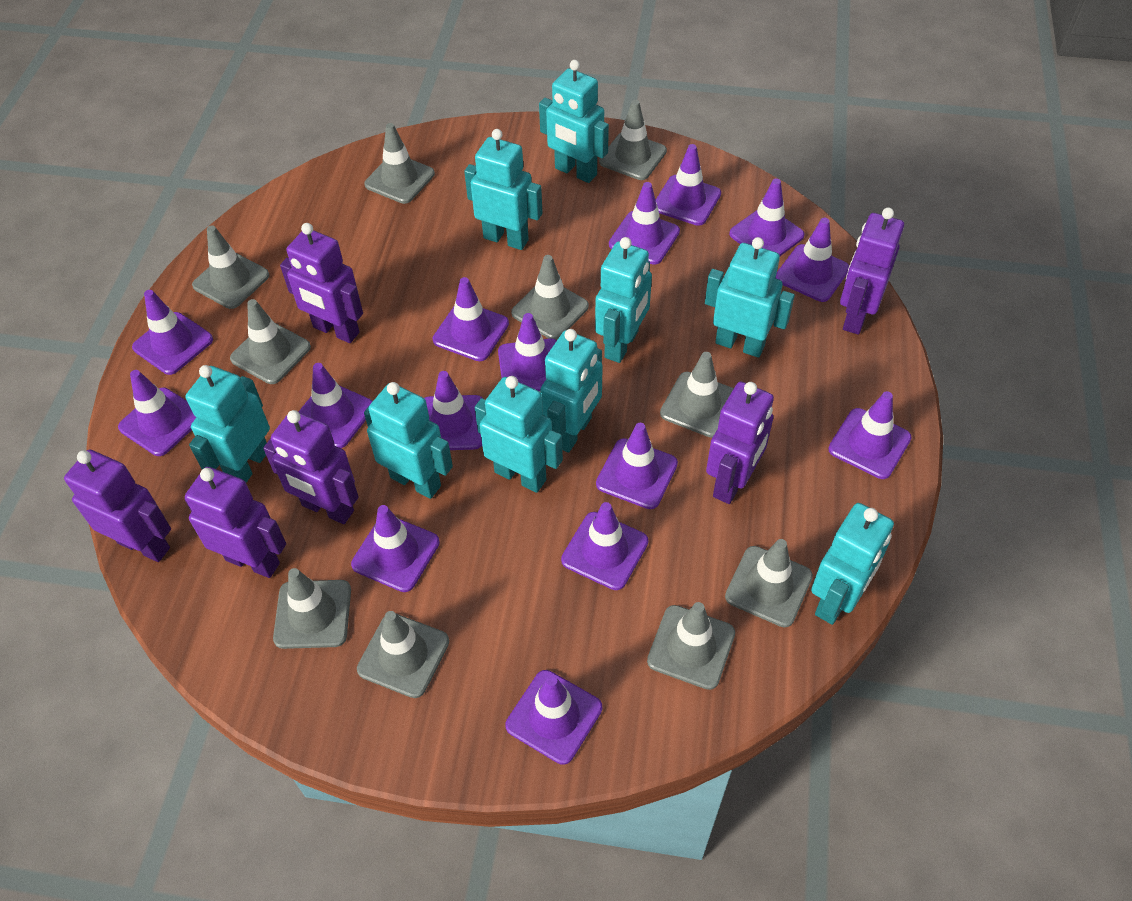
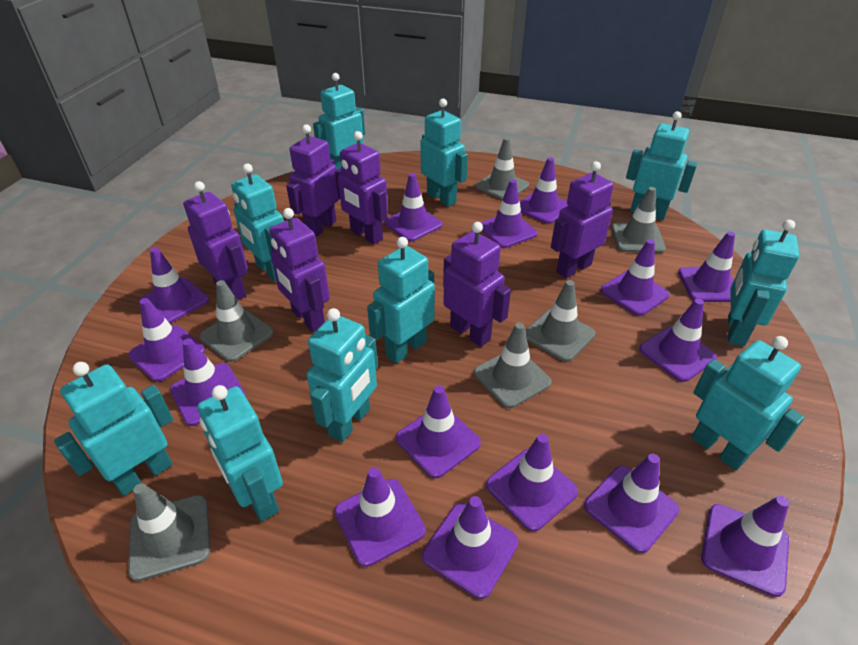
grey traffic cone: [192,225,269,309] [230,299,311,384] [273,568,351,649] [357,611,449,698] [364,123,435,204] [511,255,589,340] [599,100,667,180] [647,602,735,690] [660,352,734,438] [725,539,813,627] = 10 -> [128,483,210,581] [200,280,273,362] [474,322,552,408] [476,137,529,200] [525,280,595,362] [612,187,666,253] = 6
turquoise robot: [185,365,270,483] [364,382,453,499] [464,129,543,250] [475,376,563,493] [539,60,609,183] [540,329,603,453] [595,237,652,363] [705,237,795,358] [811,503,894,625] = 9 -> [54,362,173,496] [197,385,283,522] [231,164,284,282] [306,308,378,442] [313,73,365,170] [367,237,435,364] [420,99,468,207] [626,111,698,220] [692,336,805,470] [728,220,799,346] = 10

